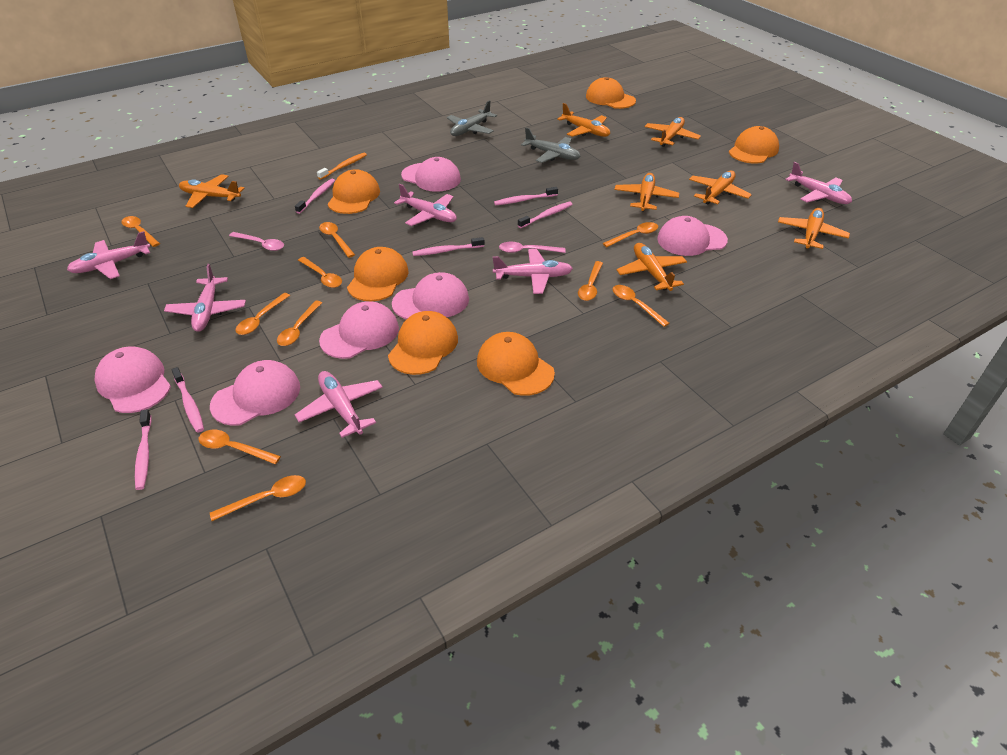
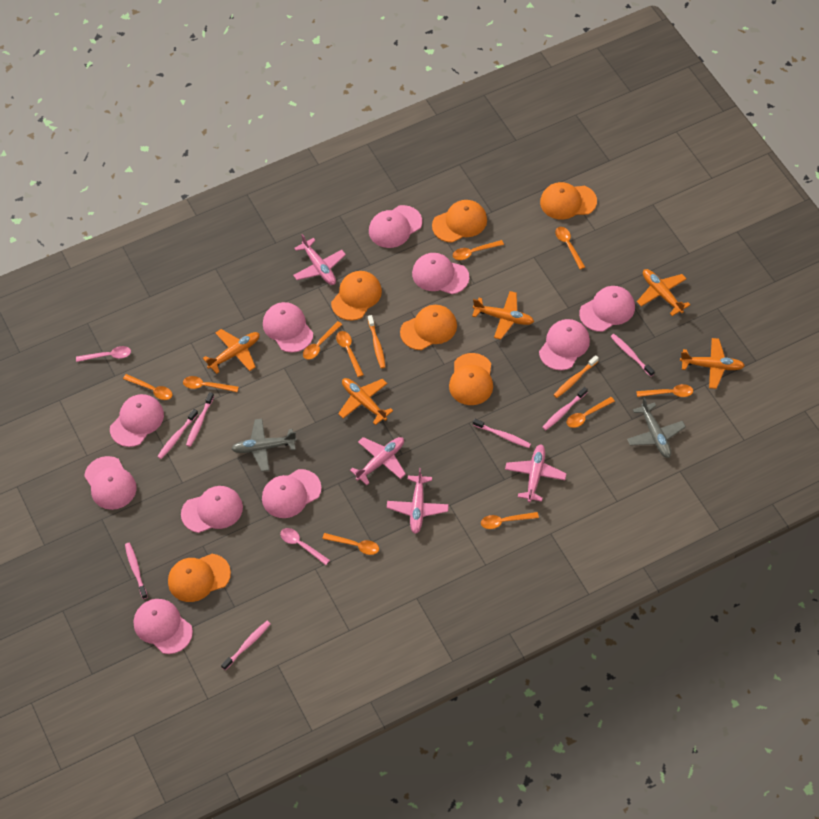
orange plane: [179,174,245,208] [557,103,610,137] [614,173,679,211] [616,243,687,291] [645,117,701,147] [689,170,752,205] [778,208,850,249] = 7 -> [203,329,260,374] [338,378,393,425] [472,291,534,340] [637,269,690,316] [680,338,745,389] = 5
orange toothbrush: [317,152,367,180] = 1 -> [368,315,386,368] [554,355,599,398] = 2
pink cap: [94,346,171,413] [210,360,300,426] [319,301,399,359] [392,272,469,319] [401,157,461,192] [657,216,728,256] = 6 -> [84,456,137,510] [110,394,164,447] [134,599,193,654] [181,486,243,533] [262,469,322,518] [263,302,313,353] [369,205,422,248] [412,253,469,294] [539,319,590,370] [579,286,635,332] = 10
pink plane: [67,231,150,279] [164,264,246,332] [295,371,383,438] [394,184,457,226] [493,249,573,294] [785,162,852,204] = 6 -> [293,234,346,285] [350,437,406,485] [387,468,449,534] [505,444,567,502] = 4
pink toothbrush: [135,409,152,490] [171,367,204,433] [295,179,335,214] [412,237,485,256] [494,187,558,205] [518,202,573,228] = 6 -> [125,543,148,599] [157,409,198,459] [186,392,214,447] [221,621,271,670] [473,418,531,448] [542,387,588,430] [610,334,655,377] = 7

